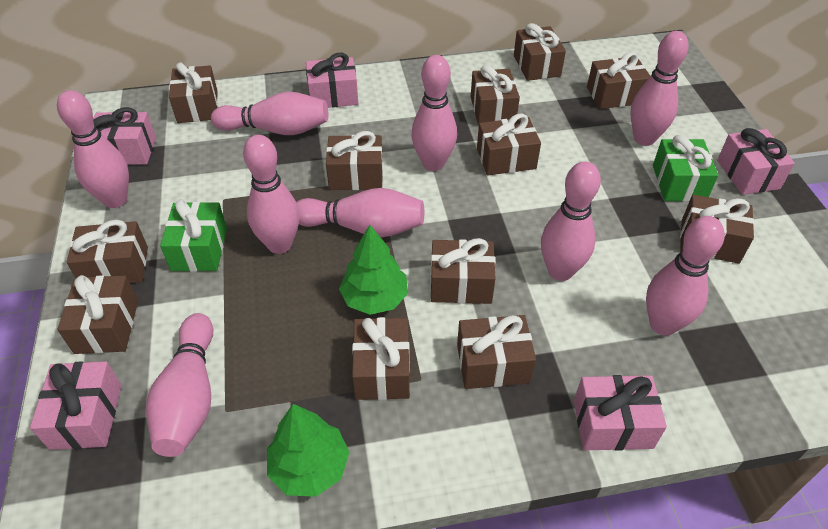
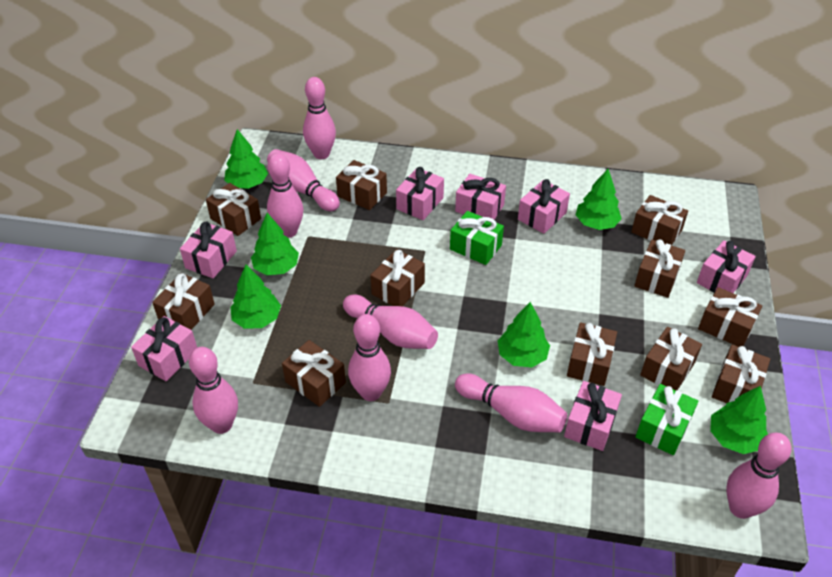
brown gift: [58,275,138,354] [67,220,148,283] [169,62,218,123] [326,131,383,190] [352,317,410,400] [430,238,496,304] [457,315,536,389] [471,65,520,126] [477,113,541,176] [514,23,566,81] [587,52,650,109] [680,195,754,264] = 12 -> [152,273,215,330] [206,183,261,236] [282,340,346,407] [336,160,387,210] [370,249,425,306] [567,322,617,386] [631,195,688,245] [634,239,685,298] [640,327,702,390] [698,287,762,347] [712,345,770,403] = 11
green tree: [267,404,349,497] [339,225,408,315] = 2 -> [224,129,268,189] [230,265,281,329] [251,213,299,275] [498,302,550,368] [576,169,622,230] [710,386,768,454] = 6
pink bowling pin: [57,90,129,208] [146,313,213,457] [211,92,329,135] [243,135,299,254] [296,188,424,237] [411,55,457,171] [541,161,601,281] [630,31,689,146] [646,216,725,336] = 9 -> [189,347,238,434] [267,149,340,211] [267,153,303,238] [303,77,336,159] [343,295,438,349] [348,314,391,401] [455,373,567,432] [726,433,791,519] = 8
pink gift: [30,361,122,450] [93,107,156,165] [306,53,358,108] [574,375,667,451] [717,128,795,195] = 5 -> [131,316,197,381] [180,221,237,278] [396,167,444,220] [455,174,506,220] [518,179,570,234] [564,381,622,451] [697,240,756,293] = 7

